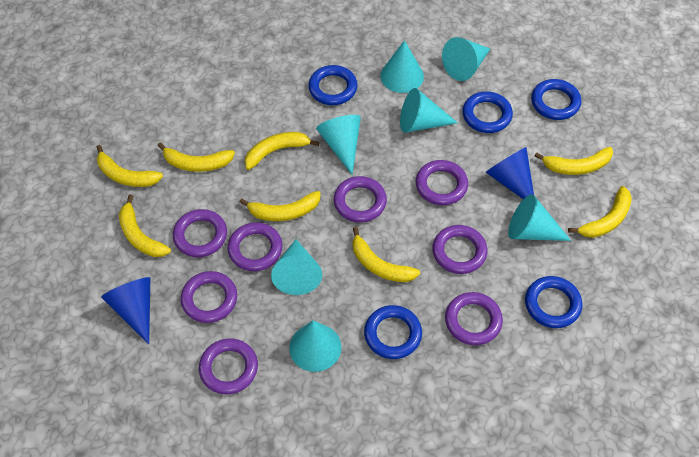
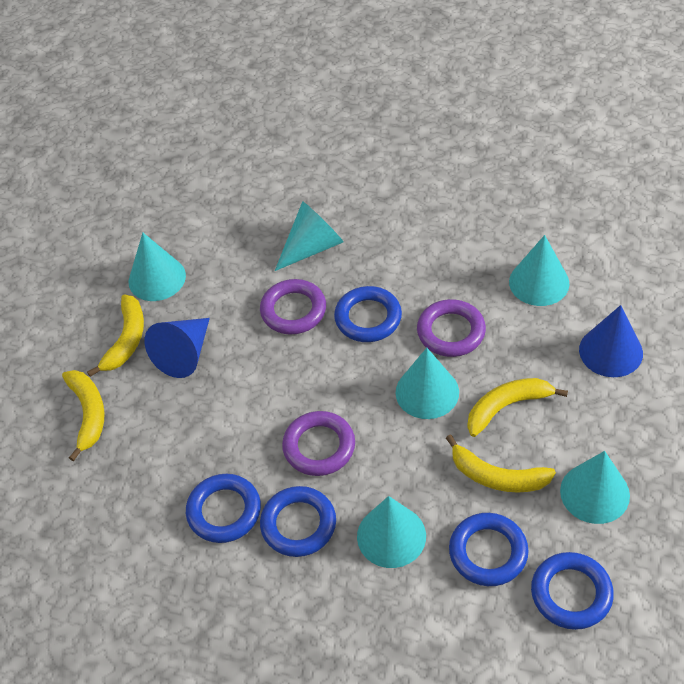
purple ring: [173,209,227,257] [181,271,237,323] [199,338,258,394] [228,222,283,271] [334,176,387,223] [416,160,468,205] [432,225,488,274] [445,292,503,345] = 8 -> [260,279,326,334] [282,411,355,476] [417,299,486,357] = 3
turquoise cone: [271,239,322,295] [289,320,341,372] [316,115,361,175] [380,40,424,93] [400,88,458,133] [442,37,490,81] [508,194,571,241] = 7 -> [129,233,186,301] [275,201,344,271] [357,496,426,568] [396,348,459,419] [509,235,569,306] [560,451,630,524] = 6
yellow banana: [97,145,163,187] [119,195,171,257] [157,142,235,172] [240,191,321,221] [245,132,320,170] [353,227,420,282] [535,147,613,175] [568,186,632,238] = 8 -> [62,370,105,461] [87,295,144,377] [446,435,556,492] [467,378,568,437] = 4

